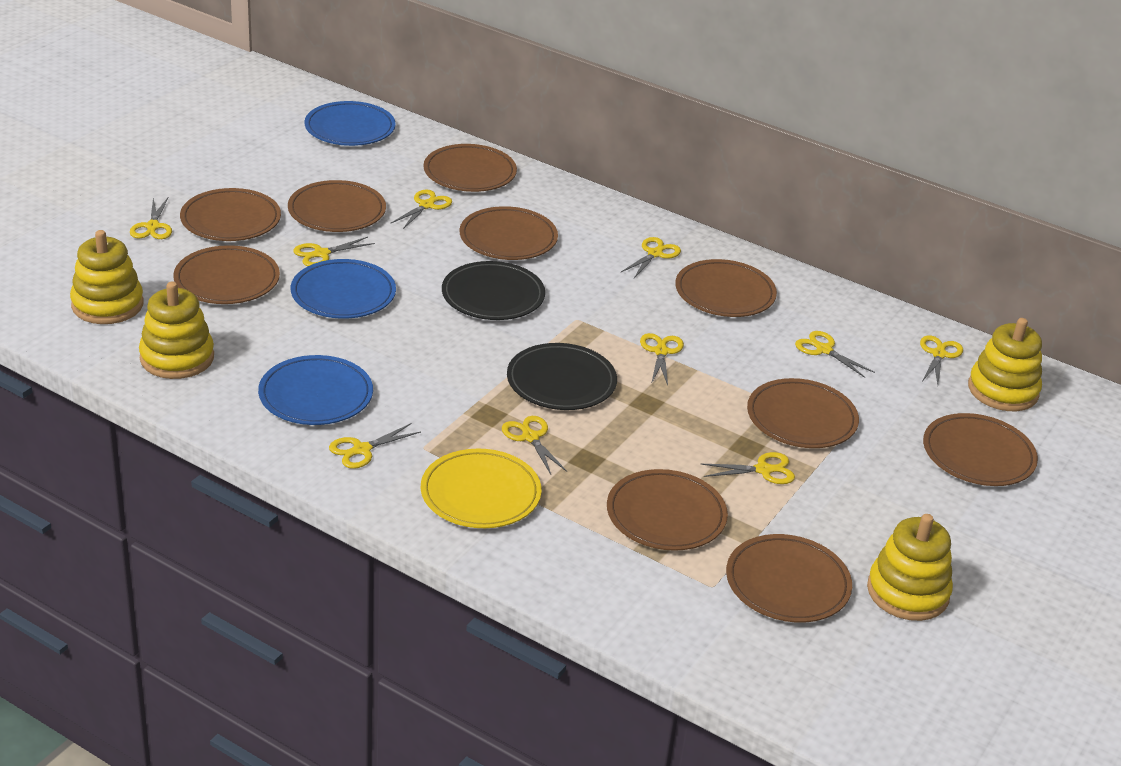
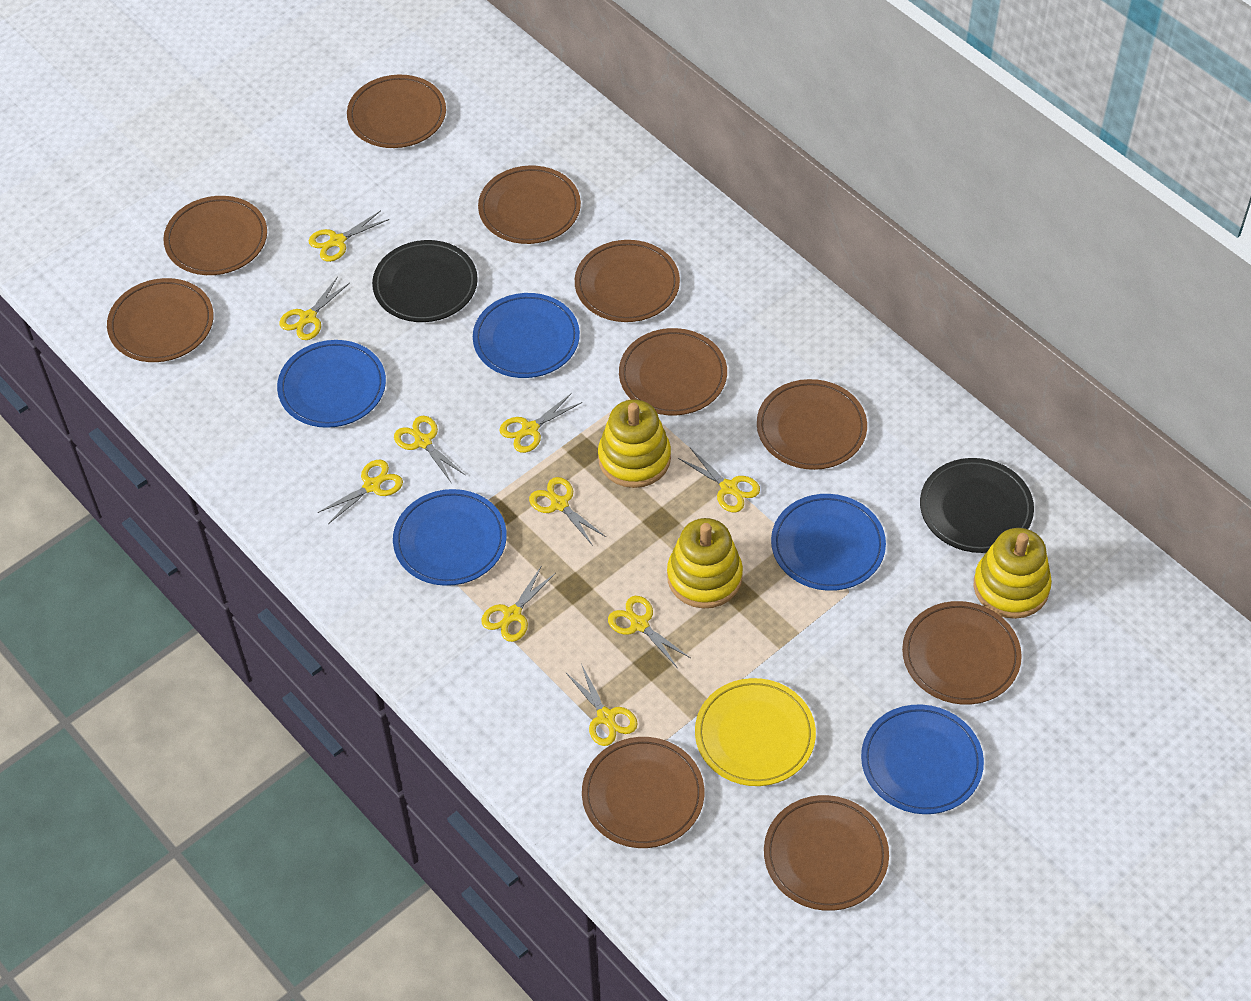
blue plate: [258,355,373,425] [291,259,396,319] [304,101,396,146] = 3 -> [277,340,386,428] [393,489,507,586] [473,293,580,378] [771,494,886,591] [861,704,984,814] = 5
yellow stacking toy: [70,230,144,324] [139,282,214,379] [867,514,953,621] [968,318,1042,411] = 4 -> [598,400,671,488] [667,518,743,608] [974,528,1052,619] = 3

